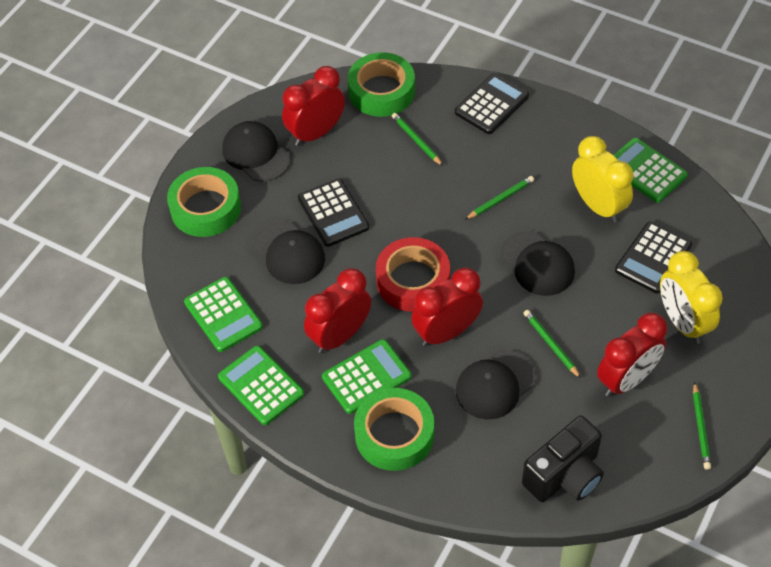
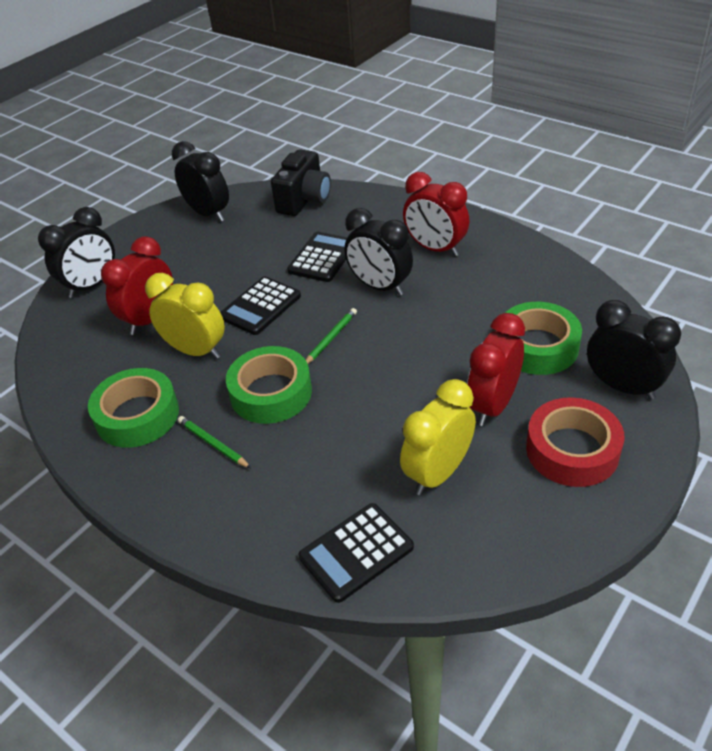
black cap: [222,121,291,182] [252,221,325,284] [456,349,536,420] [500,231,575,296] = 4 -> none = 0
black clock: none = 0 -> [38,207,115,298] [172,141,229,222] [344,208,413,296] [587,300,681,400] = 4
green calculator: [184,277,263,352] [218,346,304,425] [322,339,411,414] [613,138,688,203] = 4 -> none = 0
green pencil: [392,113,443,166] [465,176,534,220] [524,310,581,378] [693,382,711,469] = 4 -> [178,416,251,468] [306,308,357,364] = 2
red clock: [282,66,345,146] [304,268,371,353] [411,267,483,347] [597,313,667,397] = 4 -> [101,236,173,335] [403,172,469,256] [467,313,525,426] = 3

